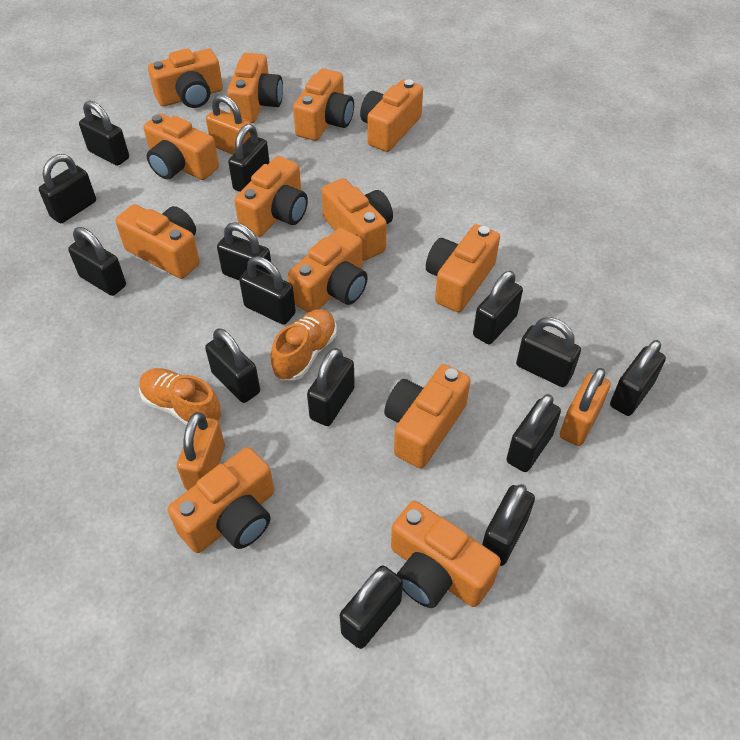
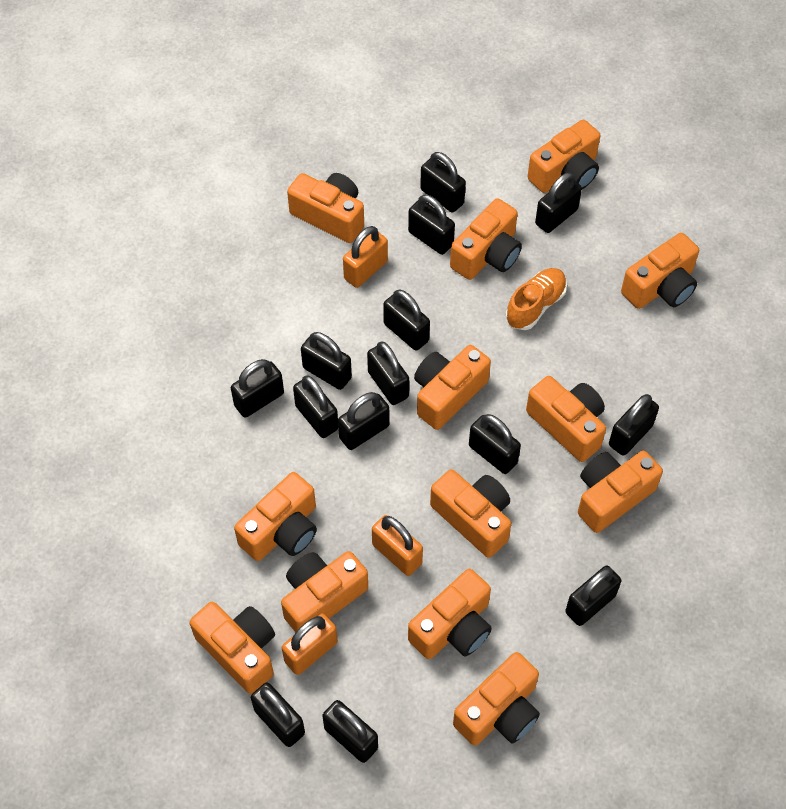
orange shoe: [139,368,221,425] [271,309,337,381] = 2 -> [506,268,567,330] = 1

